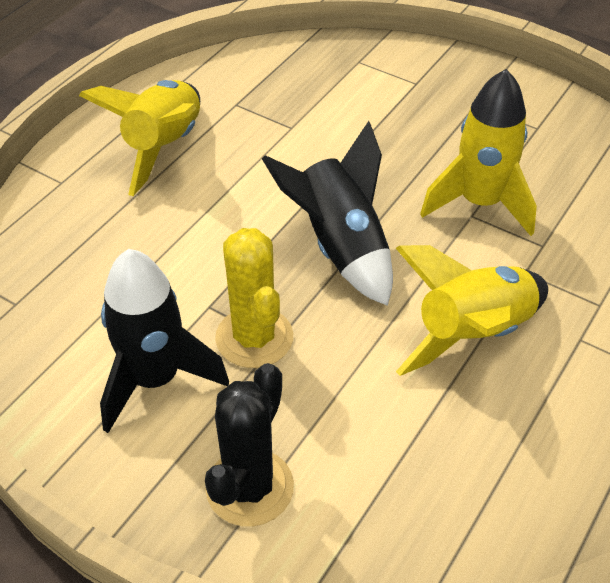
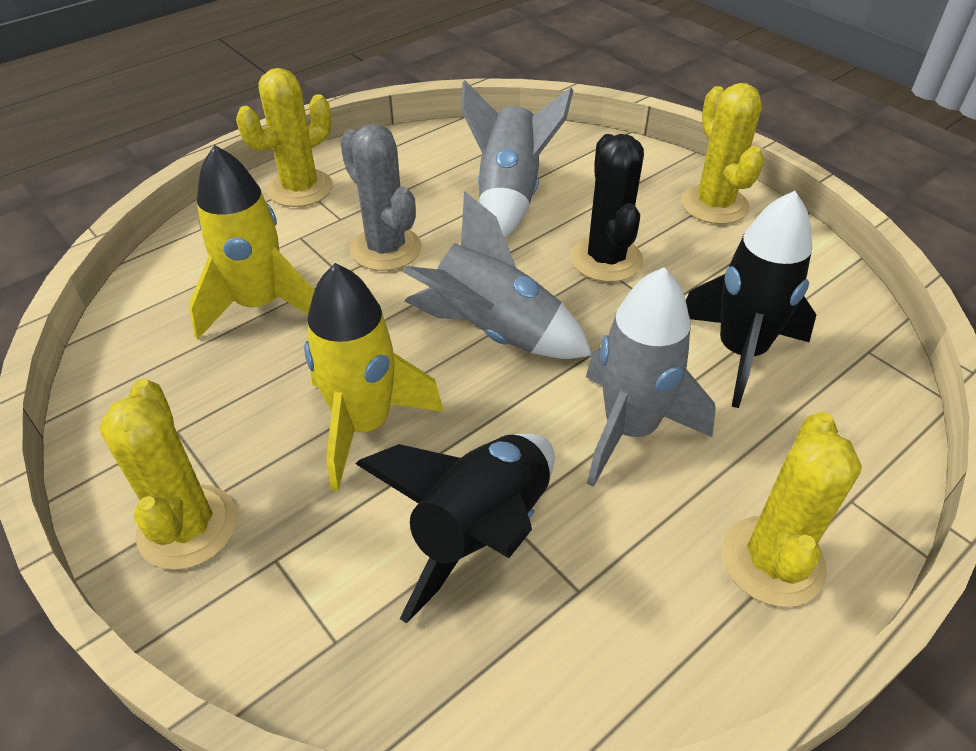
grey cactus: none = 0 -> [340,124,422,271] = 1
grey rocket: none = 0 -> [403,191,592,359] [462,80,573,238] [586,267,716,487] = 3
yellow cactus: [215,228,293,368] = 1 -> [99,378,237,570] [236,68,333,207] [681,83,764,224] [722,412,862,607] = 4
yellow rocket: [79,80,200,196] [396,245,548,376] [420,69,537,236] = 3 -> [189,145,315,340] [304,263,444,491] = 2

